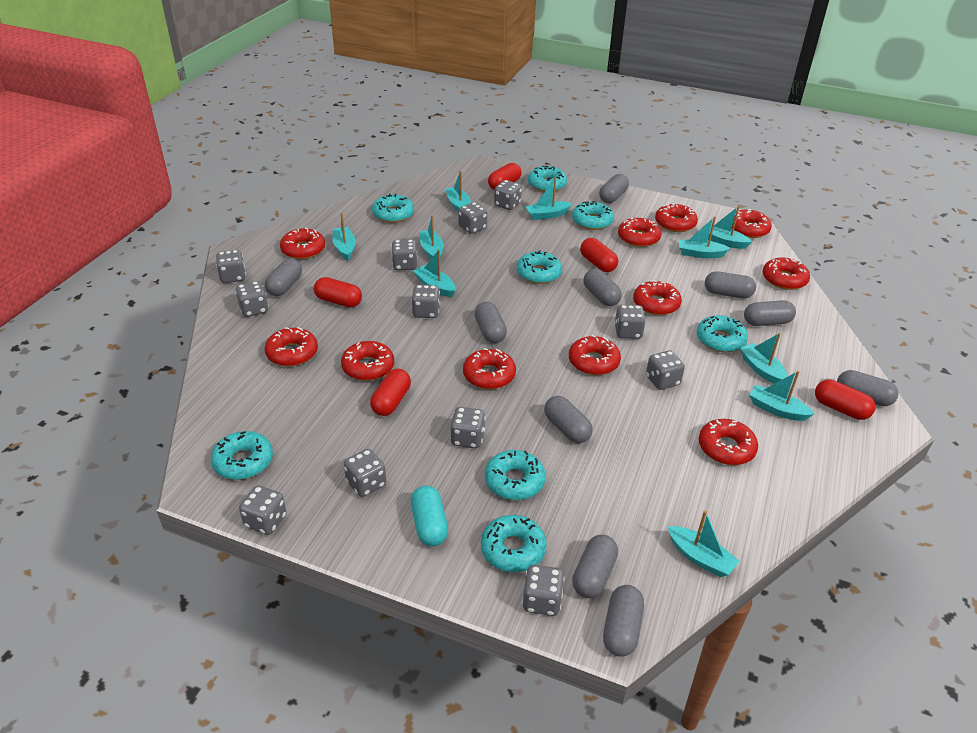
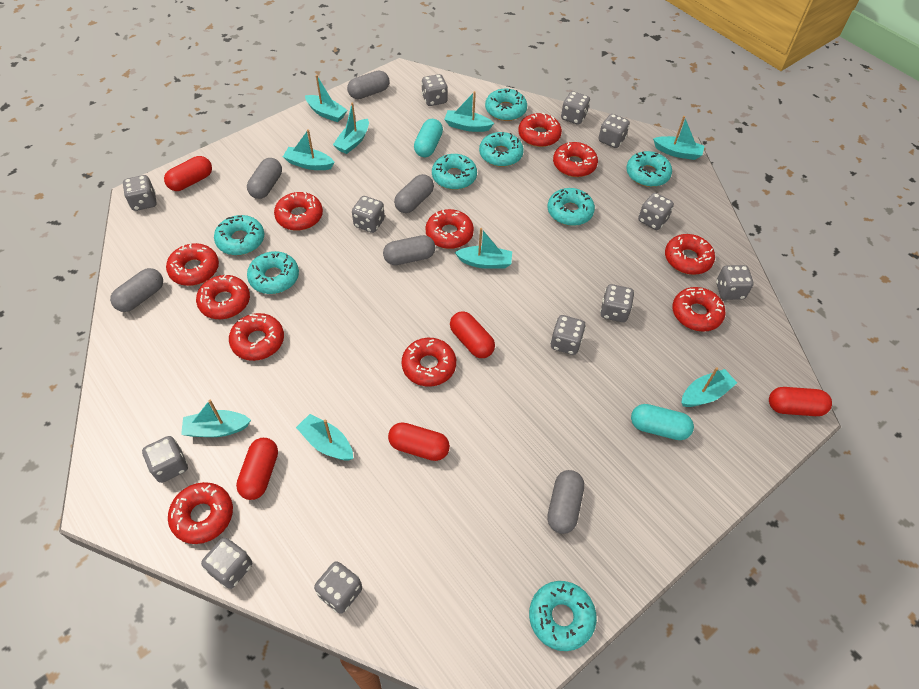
grey capsule: [265,258,302,296] [475,302,507,343] [544,396,593,443] [572,535,618,598] [583,269,622,306] [599,174,629,203] [603,585,644,657] [705,271,756,298] [744,300,796,326] [837,370,899,406] = 10 -> [110,268,163,312] [247,158,282,199] [347,71,389,99] [383,235,435,265] [394,174,434,213] [547,470,584,534] = 6
turquoise boat: [332,212,356,260] [413,249,456,297] [419,215,444,259] [445,171,471,212] [526,177,572,220] [667,511,739,577] [679,216,730,258] [708,206,752,249] [740,333,788,384] [749,371,814,421] = 10 -> [181,399,251,437] [283,129,334,170] [296,414,353,461] [305,75,347,122] [333,102,369,154] [444,91,494,132] [455,228,512,269] [653,116,704,160] [682,367,737,407] = 9
turquoise capsule: [411,486,448,546] = 1 -> [414,119,443,157] [631,404,694,440] = 2

